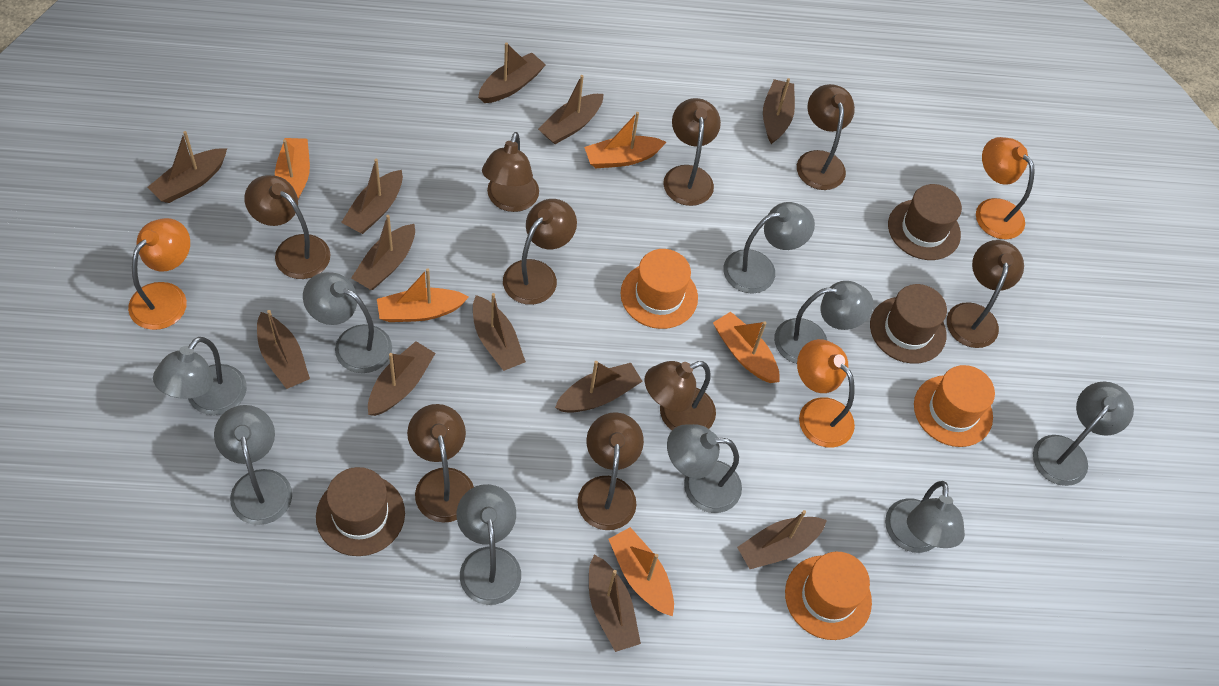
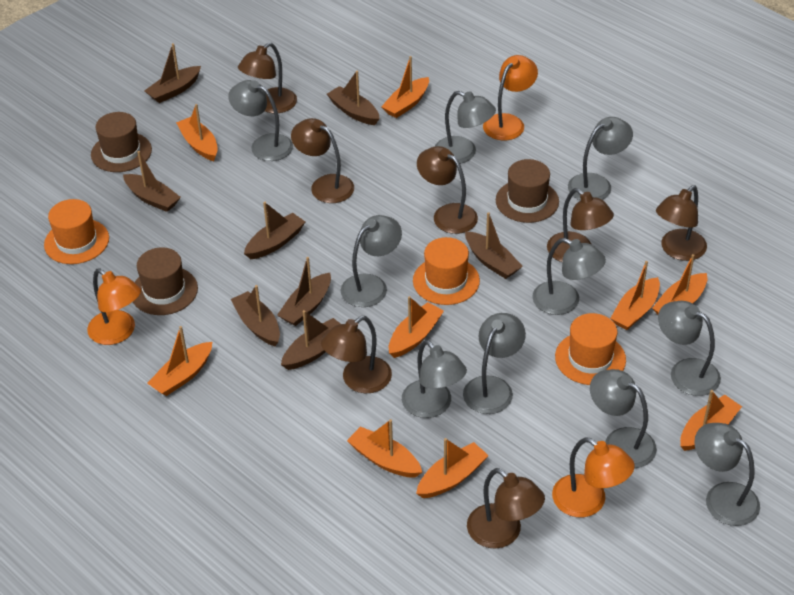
brown boat: [148,131,227,203] [257,310,310,389] [341,159,403,234] [351,215,415,290] [368,341,436,416] [473,293,526,371] [478,42,546,103] [538,75,603,144] [555,361,643,413] [589,554,641,652] [737,510,827,569] [763,78,795,144] = 12 -> [123,151,181,212] [144,43,201,103] [231,285,280,346] [244,202,305,259] [277,257,331,326] [281,310,341,370] [327,71,379,125] [465,212,523,279] = 8
brown lamp: [244,175,330,279] [407,404,474,523] [482,132,539,212] [503,199,577,305] [577,413,644,530] [645,361,716,430] [663,98,721,206] [797,84,855,190] [947,240,1024,348] = 9 -> [238,43,297,113] [291,118,354,203] [321,316,392,393] [417,146,478,234] [467,468,545,549] [547,188,614,262] [656,185,707,261] = 7
grey lamp: [153,337,247,415] [214,405,292,525] [303,272,392,373] [457,484,521,605] [667,424,742,513] [723,202,815,294] [774,281,874,364] [885,481,965,553] [1033,382,1134,486] = 9 -> [228,80,293,161] [341,215,402,307] [402,340,467,418] [435,91,496,164] [463,313,526,414] [532,238,606,315] [568,117,633,200] [590,369,657,468] [658,301,721,396] [694,423,760,526] = 10
orange boat: [275,138,310,199] [377,268,469,322] [584,112,666,168] [609,527,674,616] [713,312,780,383] = 5 -> [147,326,212,396] [176,104,218,161] [347,419,422,478] [381,56,429,118] [389,296,444,358] [416,438,489,498] [610,261,660,330] [652,254,707,315] [680,390,742,451] = 9

